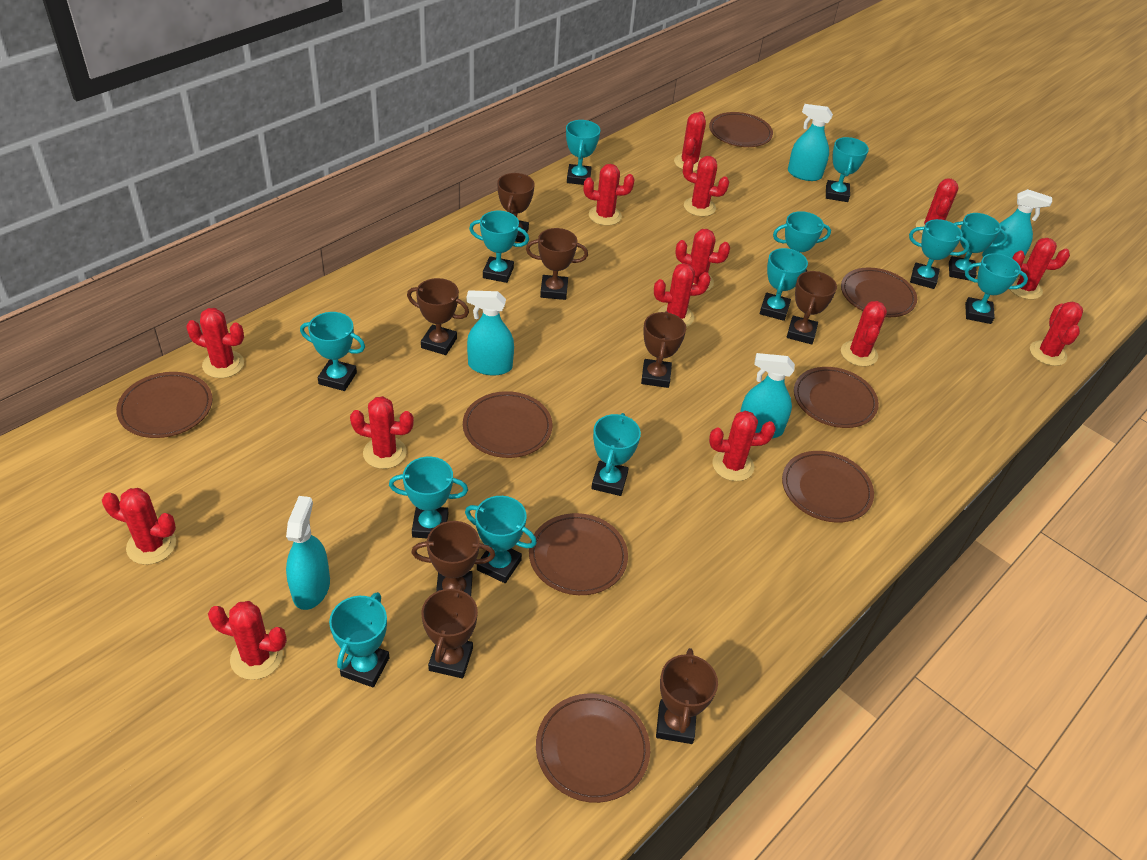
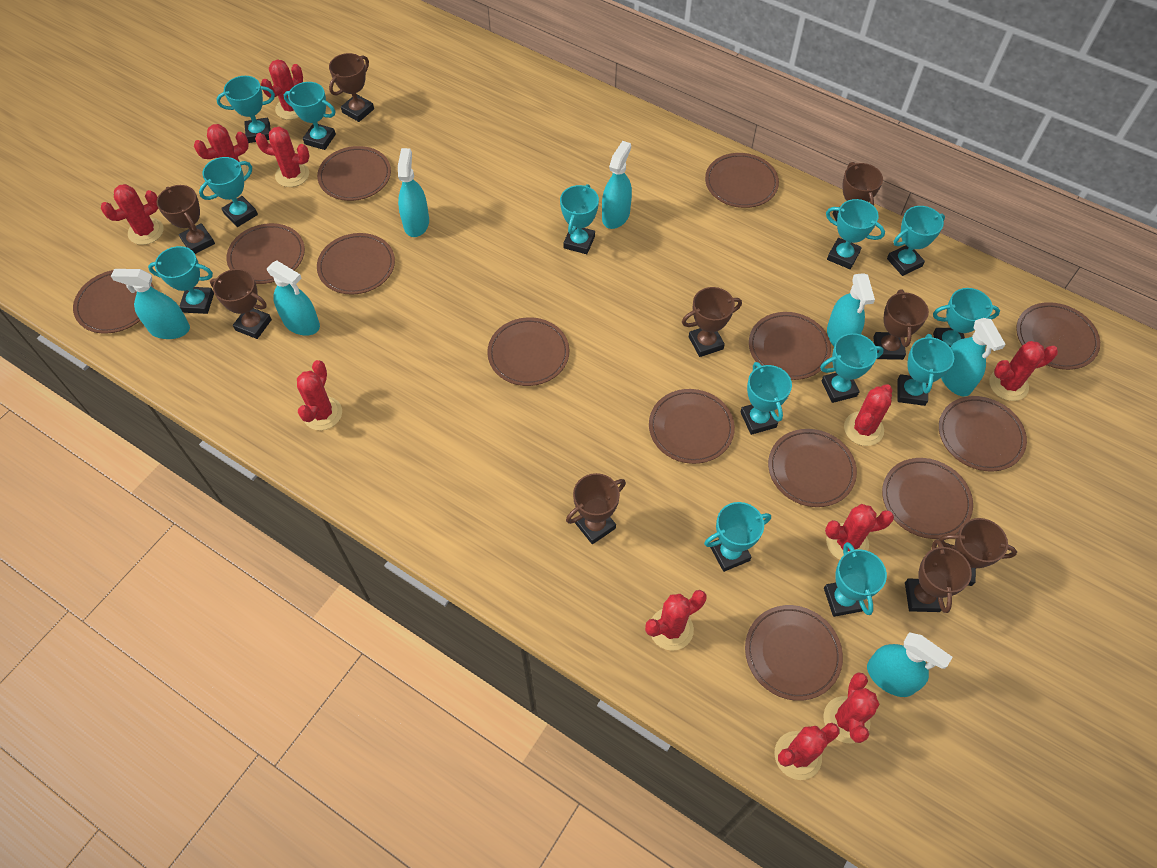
brown plate: [116,372,213,438] [463,391,552,458] [529,513,628,595] [536,693,650,803] [709,112,773,147] [782,451,874,523] [794,367,879,428] [841,267,917,317] = 8 -> [73,270,154,334] [227,223,305,284] [317,146,391,201] [317,233,395,295] [487,317,569,386] [649,389,735,464] [705,153,779,208] [745,605,843,701] [749,312,831,380] [768,429,857,507] [882,458,973,539] [939,396,1027,471] [1016,302,1100,370] = 13
brown trophy: [407,278,469,355] [411,521,495,596] [421,584,478,678] [497,173,535,243] [526,228,588,300] [641,311,686,388] [656,648,718,744] [787,271,837,344] = 8 -> [156,185,215,254] [210,269,272,339] [329,53,374,122] [566,473,626,544] [682,287,742,357] [833,162,883,222] [873,289,929,360] [905,539,972,613] [939,518,1017,586] = 9
red cactus: [102,488,176,565] [186,308,244,378] [208,601,287,680] [350,396,414,469] [584,164,634,226] [654,263,711,327] [674,111,706,171] [675,229,730,292] [683,156,729,217] [709,411,776,481] [841,301,887,367] [916,179,959,234] [1009,238,1070,300] [1030,302,1083,366] = 14 -> [101,184,164,245] [194,124,249,176] [255,126,309,187] [261,59,303,120] [297,360,342,430] [645,590,707,651] [774,723,840,780] [823,672,879,743] [825,504,894,560] [844,384,892,446] [989,341,1058,401] = 11
turquoise spray bottle: [286,496,330,610] [467,290,514,375] [740,353,795,438] [788,104,833,181] [982,189,1052,258] = 5 -> [111,269,190,339] [267,261,320,336] [398,148,429,237] [602,141,632,229] [827,273,875,346] [867,632,952,697] [941,318,1006,396] = 7

